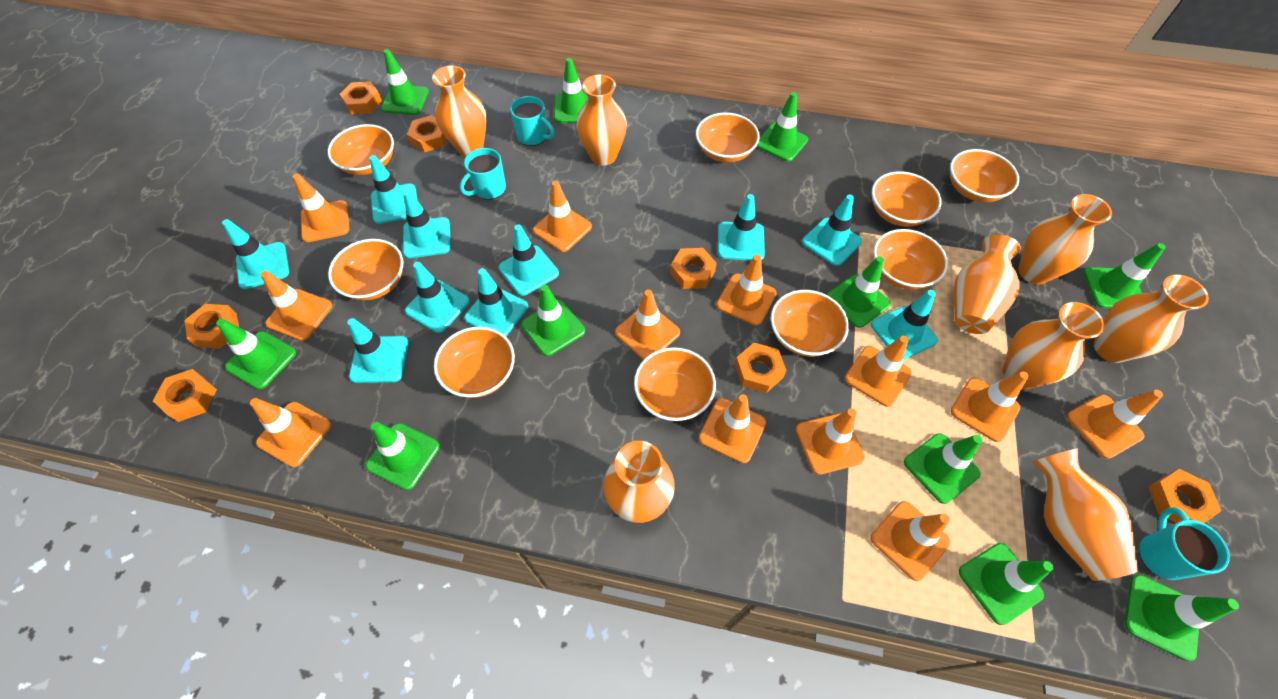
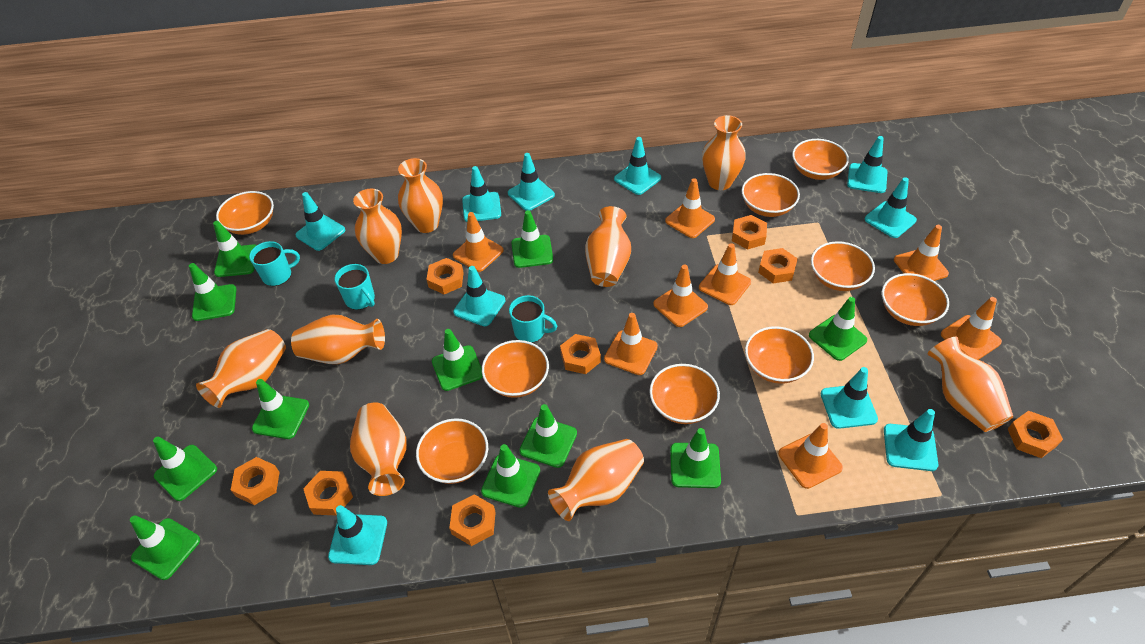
orange nut: [153,369,217,422] [184,304,239,349] [340,81,382,114] [407,115,447,152] [670,248,717,289] [735,343,787,393] [1148,469,1221,523] = 7 -> [231,457,279,505] [303,471,353,516] [426,258,464,294] [449,494,496,546] [560,334,601,374] [732,215,767,250] [758,248,798,284] [1008,411,1063,458] = 8
orange traffic cone: [250,398,331,467] [261,271,332,341] [292,173,349,242] [533,181,592,252] [615,290,680,360] [699,394,766,463] [716,255,777,325] [796,408,865,475] [845,336,912,407] [871,501,950,581] [951,372,1029,442] [1067,390,1163,459] = 12 -> [453,212,504,272] [604,313,658,375] [653,265,708,327] [665,178,715,238] [699,243,751,305] [778,423,843,489] [894,225,949,281] [941,297,1002,360] = 8
orange vase: [432,66,487,156] [576,75,627,165] [603,441,675,523] [954,234,1021,334] [1002,302,1105,389] [1018,194,1112,284] [1032,448,1138,581] [1094,275,1209,363] = 8 -> [196,329,286,408] [291,315,385,364] [350,402,407,496] [353,189,402,264] [398,158,443,233] [548,439,644,521] [585,206,631,287] [702,115,746,190] [928,336,1013,432] = 9

